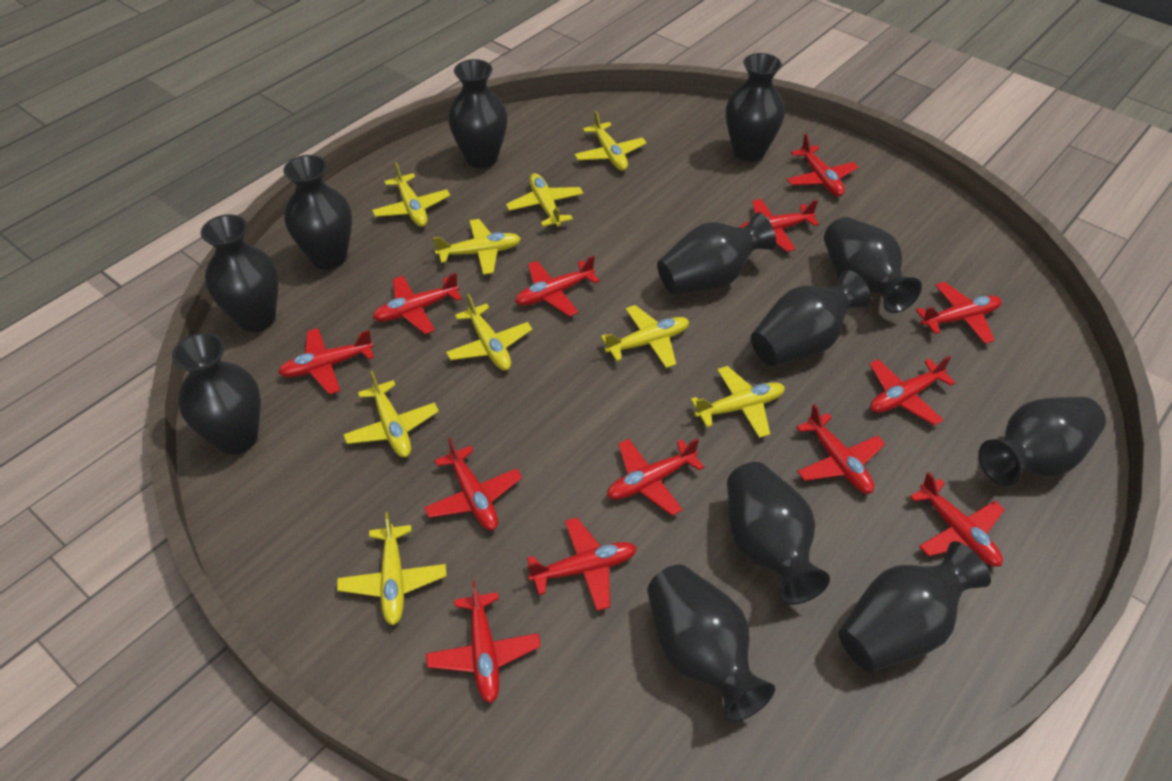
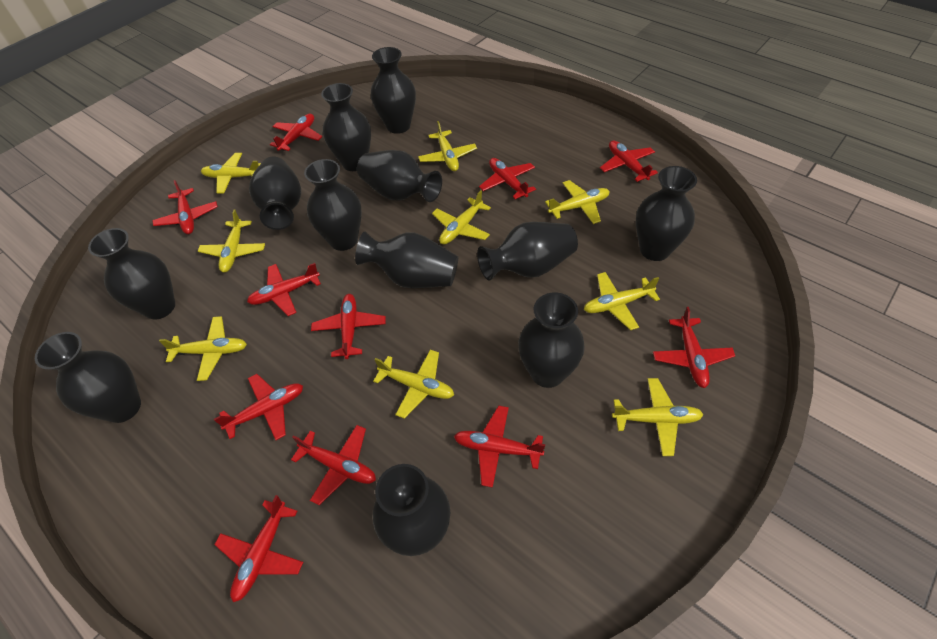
red plane: [278,328,374,394] [373,273,462,334] [424,437,522,530] [426,580,541,703] [515,255,600,317] [527,517,637,611] [607,438,704,516] [740,199,819,252] [787,134,859,197] [796,404,885,494] [870,355,956,426] [910,472,1005,567] [916,282,1002,344] = 13 -> [152,180,218,234] [214,374,303,440] [214,495,303,602] [247,263,321,316] [270,114,322,151] [291,425,376,505] [311,294,386,359] [454,405,545,488] [479,158,536,199] [600,140,658,182] [653,307,735,388] = 11

